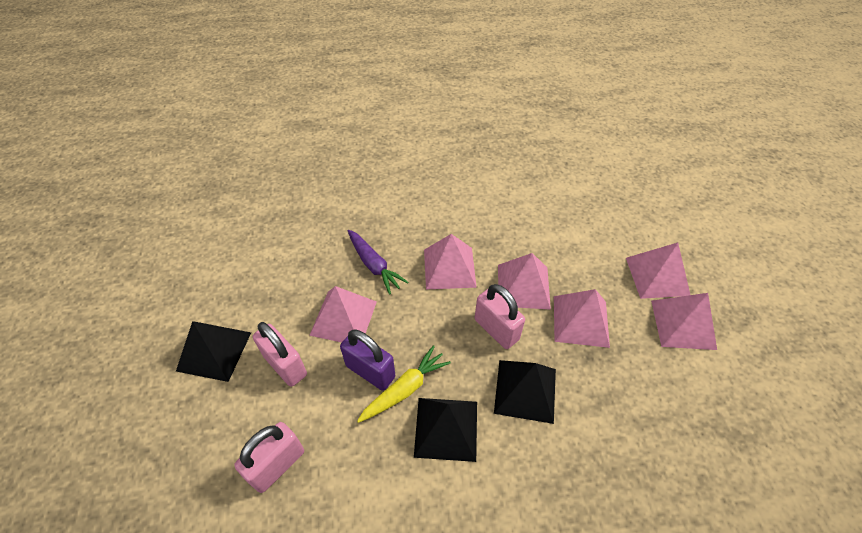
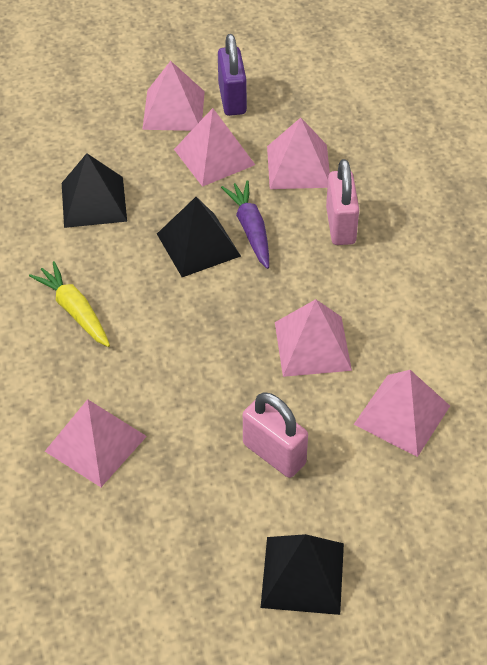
pink padlock: [234,422,304,493] [253,322,307,387] [475,284,525,349] = 3 -> [243,392,308,478] [326,159,359,245] = 2

